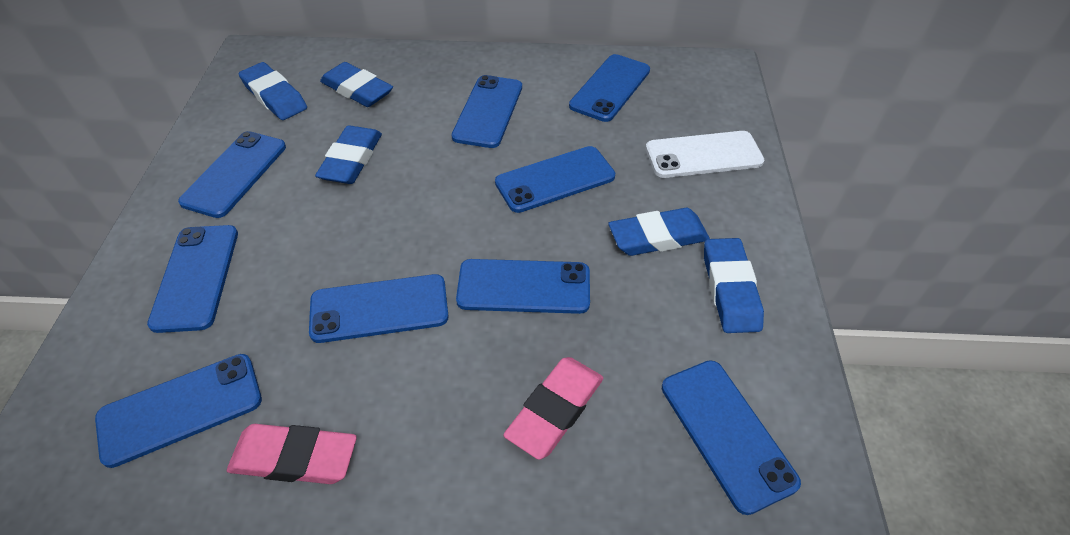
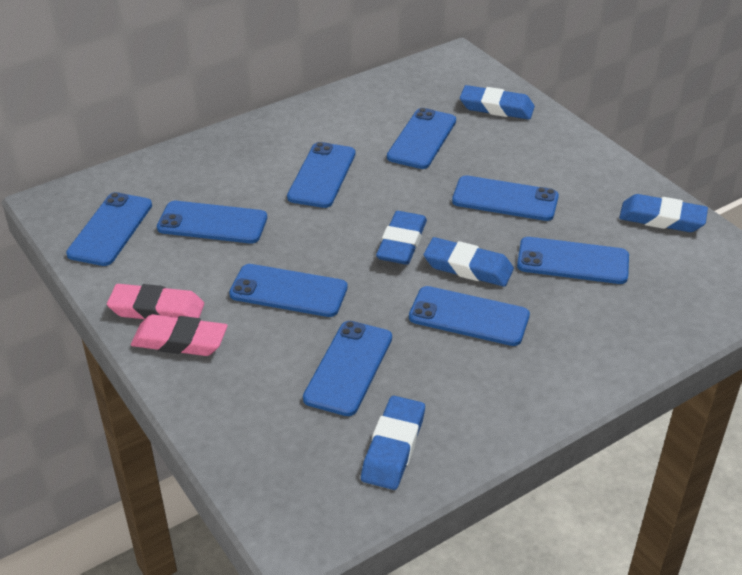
white phone: [645,131,764,178] = 1 -> none = 0

